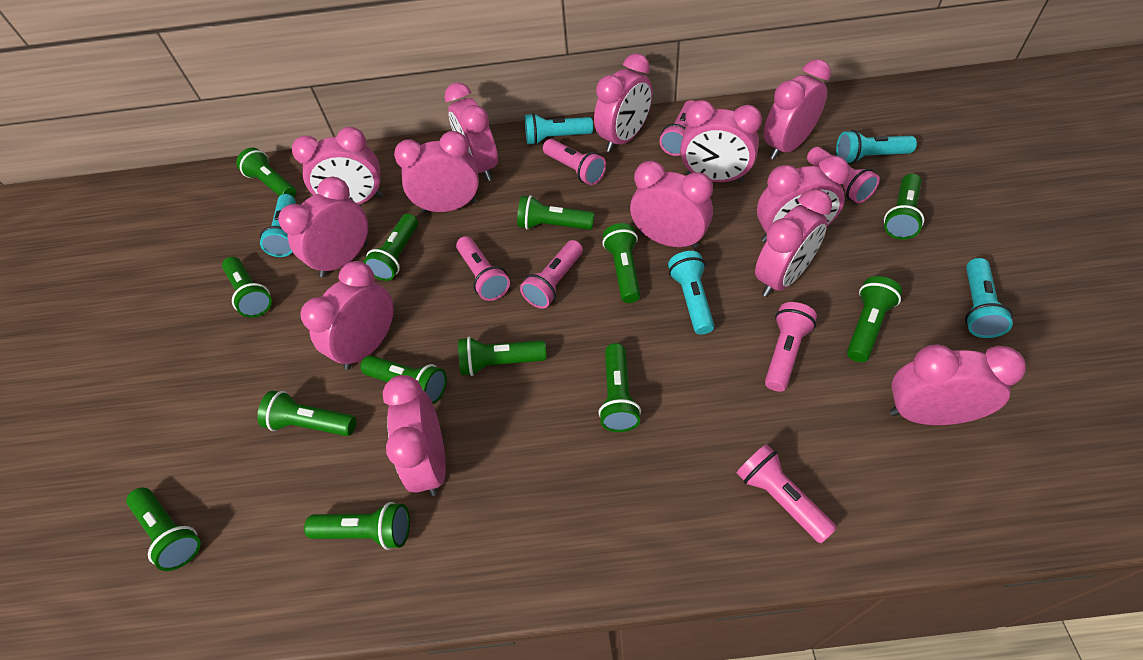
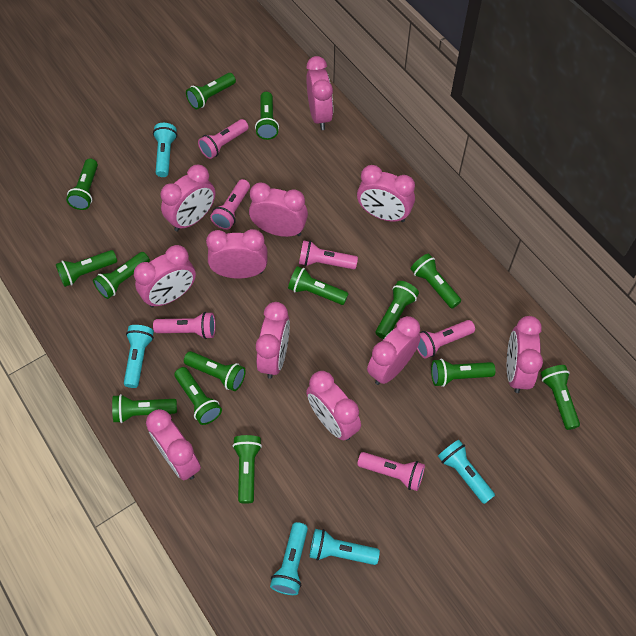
green flashlight: [126,487,201,571] [222,257,272,318] [236,148,296,197] [257,390,356,436] [304,502,410,550] [360,355,447,404] [364,214,418,281] [458,337,546,376] [517,195,595,230] [599,343,641,432] [602,223,640,303] [847,276,902,362] [884,174,924,240] = 13 -> [56,250,117,287] [66,159,98,210] [93,252,150,299] [112,394,177,423] [174,367,222,425] [184,351,246,391] [186,73,236,109] [233,435,262,504] [255,92,279,140] [288,266,349,305] [375,281,419,339] [411,254,461,309] [431,359,496,387] [541,365,580,430] = 14
pink clock: [278,177,368,278] [292,127,383,205] [301,261,394,370] [383,375,446,496] [394,131,479,213] [444,82,498,181] [594,53,653,152] [630,161,713,249] [680,100,762,182] [755,189,832,297] [757,155,850,243] [764,59,831,160] [890,344,1026,425] = 13 -> [134,245,196,308] [146,409,201,480] [160,165,215,232] [206,229,267,279] [249,183,308,237] [256,302,290,379] [306,56,333,130] [306,371,361,440] [357,165,415,222] [367,316,421,385] [507,316,543,393] = 11
pink flashlight: [456,236,510,301] [520,240,583,309] [543,139,606,185] [660,100,695,156] [737,444,837,543] [765,302,817,392] [807,147,880,203] = 7 -> [153,312,215,339] [198,119,249,159] [210,179,250,230] [299,240,358,269] [357,452,425,491] [417,320,475,358] = 6

